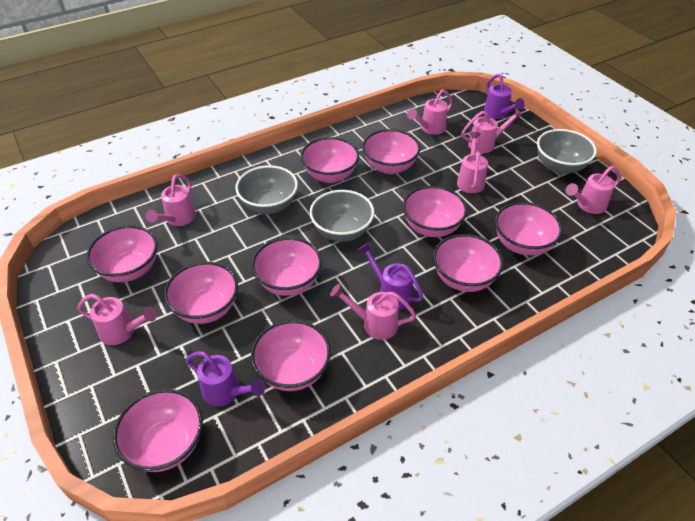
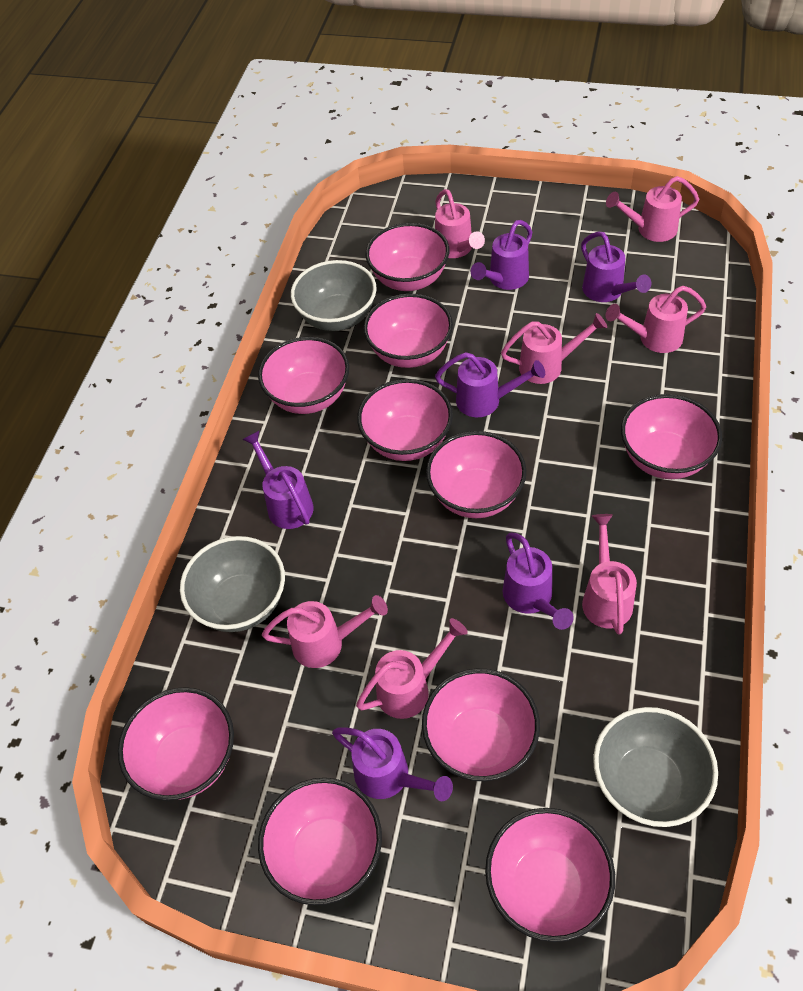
purple watering can: [186,351,265,407] [358,242,423,309] [484,74,525,119] = 3 -> [242,431,314,529] [332,727,453,801] [435,352,545,417] [471,220,532,290] [503,533,574,630] [581,232,651,302] = 6

